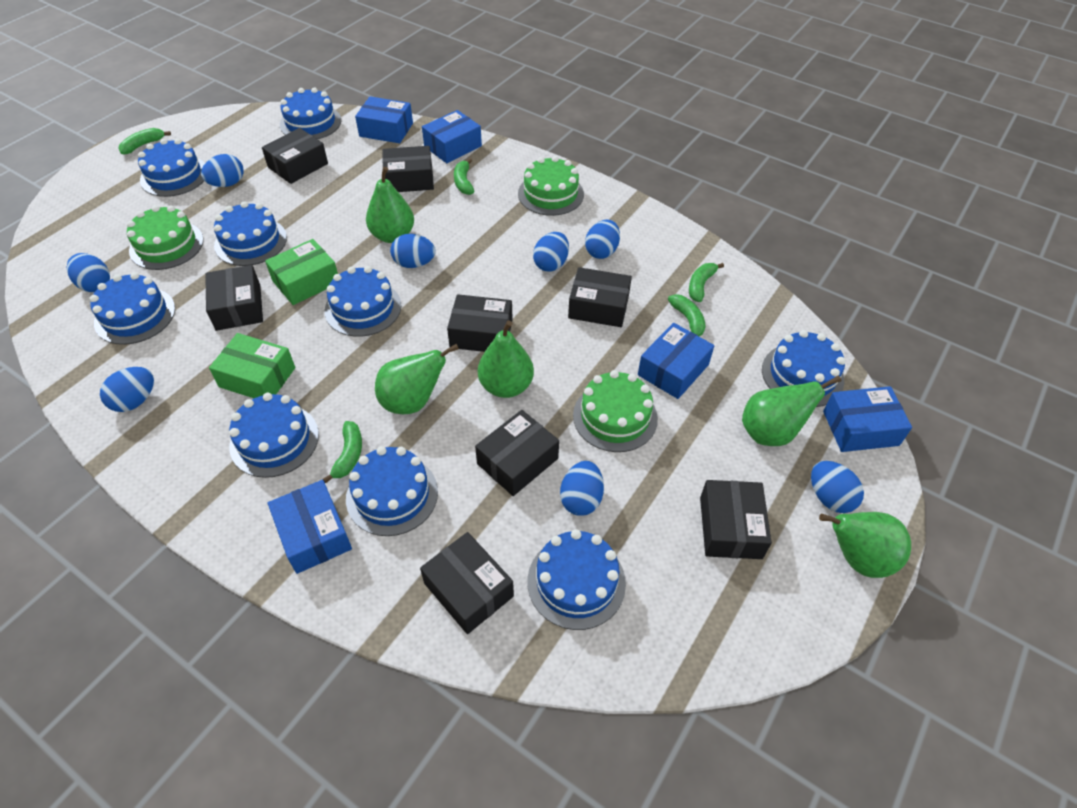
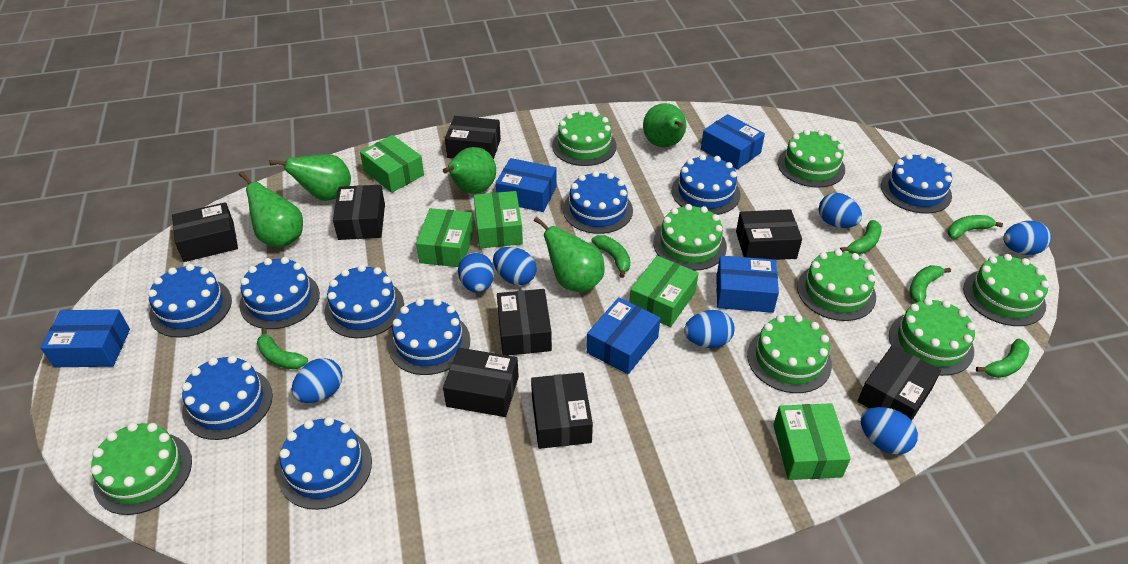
blue egg: [67,253,110,292] [100,367,154,412] [201,154,244,187] [390,234,436,268] [533,232,569,271] [560,461,604,516] [585,220,620,259] [811,461,864,513] = 8 -> [292,358,342,403] [458,252,494,293] [493,247,537,285] [684,310,735,348] [819,193,862,228] [861,407,918,455] [1004,221,1051,255] = 7
green banana: [118,128,171,154] [323,421,362,483] [454,158,474,195] [668,294,706,336] [689,263,724,302] = 5 -> [257,328,308,369] [591,235,630,278] [840,220,882,255] [909,265,951,303] [948,215,1003,239] [976,339,1029,378] = 6
green box: [209,333,295,398] [265,239,338,305] = 2 -> [360,135,424,193] [416,208,474,267] [474,191,523,249] [629,256,699,327] [773,403,851,480] = 5
green cake: [127,205,204,270] [518,156,584,216] [573,370,658,452] = 3 -> [91,422,192,515] [552,110,617,166] [653,204,727,271] [747,314,832,393] [778,129,845,188] [797,249,876,321] [889,298,975,376] [963,254,1049,326] = 8

